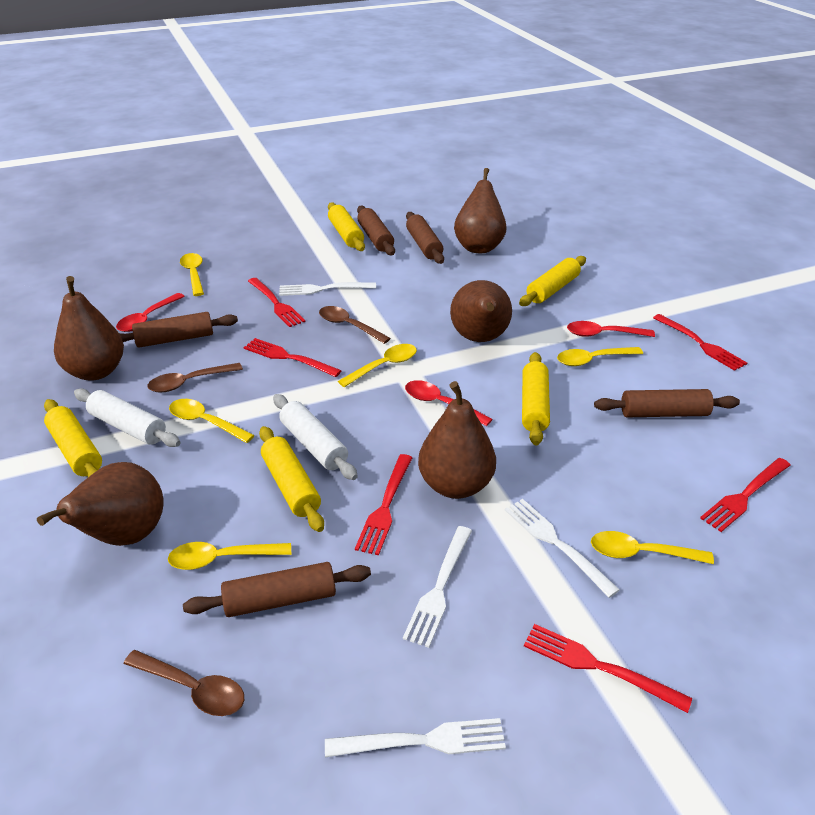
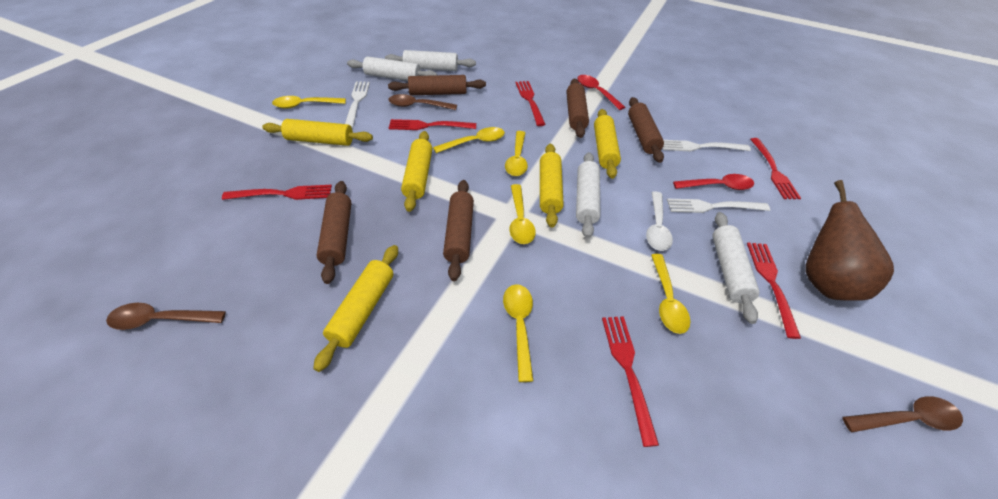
brown pear: [37,462,164,546] [54,276,124,381] [418,381,496,499] [450,280,512,342] [454,168,507,253] = 5 -> [805,180,894,301] = 1
red spoon: [116,293,185,332] [405,380,492,426] [567,321,655,337] = 3 -> [577,75,625,110] [673,174,754,190] = 2
white fork: [279,282,376,296] [325,718,506,758] [403,526,472,648] [505,499,620,598] = 4 -> [345,82,370,128] [662,140,751,151] [667,199,770,213] = 3
white rolling pin: [74,388,181,447] [273,394,358,480] = 2 -> [347,56,437,81] [385,50,476,71] [576,152,600,238] [712,212,760,324] = 4
white spoon: none = 0 -> [646,191,673,251] = 1

